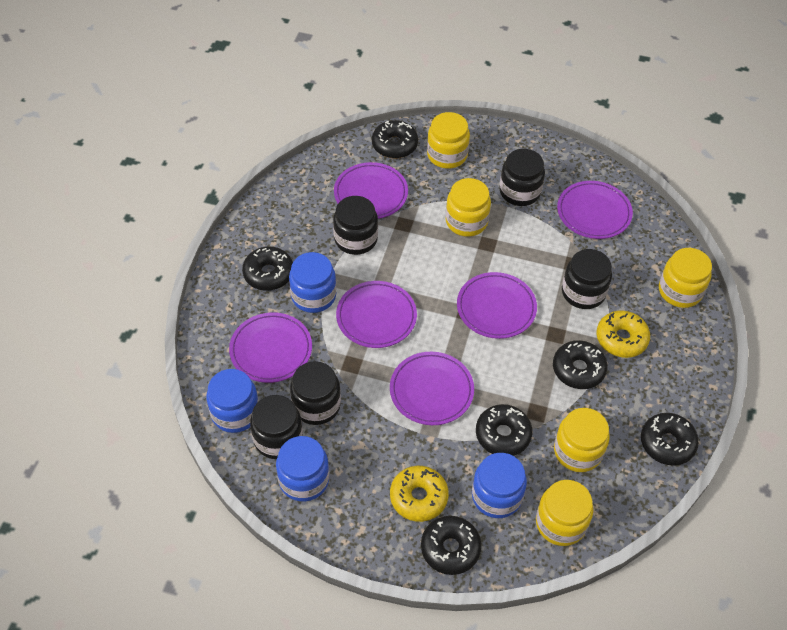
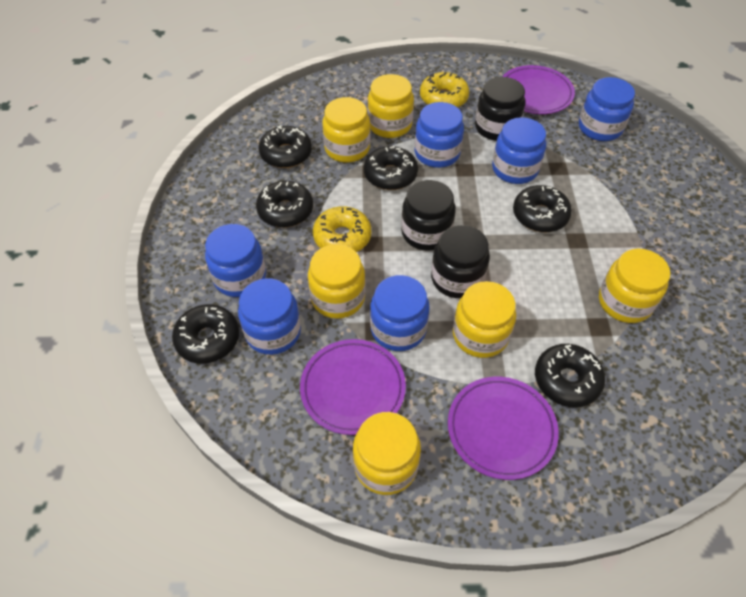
black jar: [250,395,303,459] [290,361,341,425] [333,196,378,255] [499,149,545,206] [562,249,612,309] = 5 -> [401,180,456,251] [431,225,490,298] [475,77,525,141] = 3
blue jar: [206,369,259,433] [276,436,329,502] [289,252,336,313] [472,453,527,518] = 4 -> [205,224,266,297] [238,278,301,355] [370,275,430,351] [414,102,464,168] [492,117,546,184] [579,77,635,141] = 6
purple plate: [229,312,312,383] [334,162,408,219] [336,281,417,348] [390,352,474,425] [457,272,537,339] [557,181,633,239] = 6 -> [300,339,406,435] [448,377,559,480] [502,65,575,114] = 3
yellow jar: [427,112,470,169] [446,178,491,237] [536,480,593,546] [554,408,610,472] [659,248,712,308] = 5 -> [308,244,366,319] [322,97,370,163] [353,412,421,495] [368,74,414,138] [453,281,516,358] [599,249,671,323] = 6

